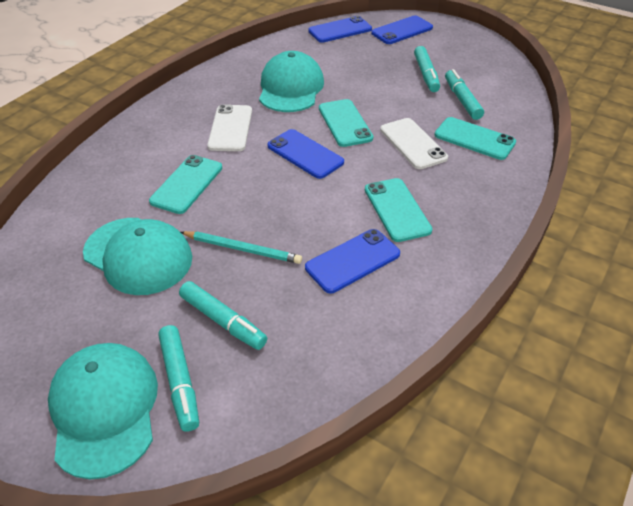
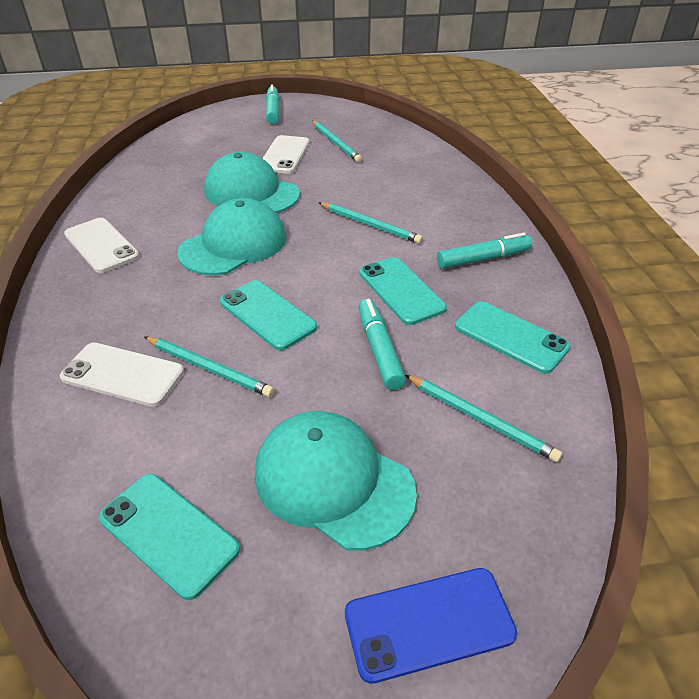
blue phone: [267,129,344,179] [305,229,400,294] [308,16,372,43] [371,15,433,44] = 4 -> [345,568,517,684] = 1
turquoise marker: [158,325,199,432] [179,281,267,350] [414,46,440,92] [445,69,484,120] = 4 -> [266,84,279,124] [358,299,406,390] [437,233,532,269] = 3
turquoise pencil: [180,231,302,264] = 1 -> [144,337,274,397] [312,120,362,162] [318,202,423,244] [405,375,562,462] = 4
white phone: [207,104,252,151] [380,118,448,169] = 2 -> [60,343,184,407] [64,218,140,273] [263,135,310,174] = 3

